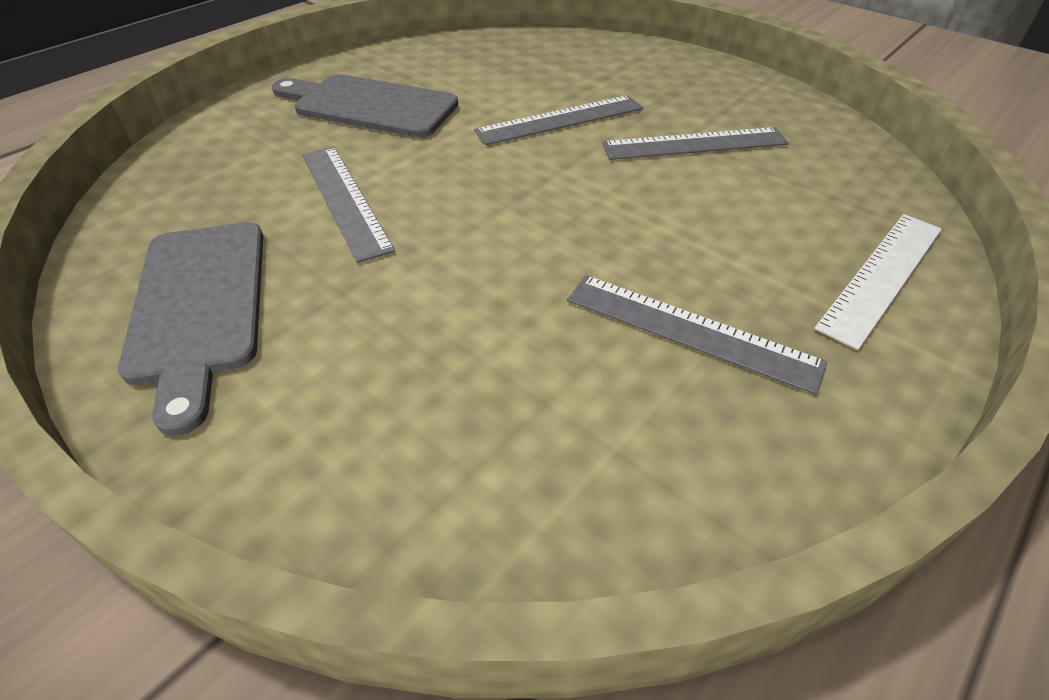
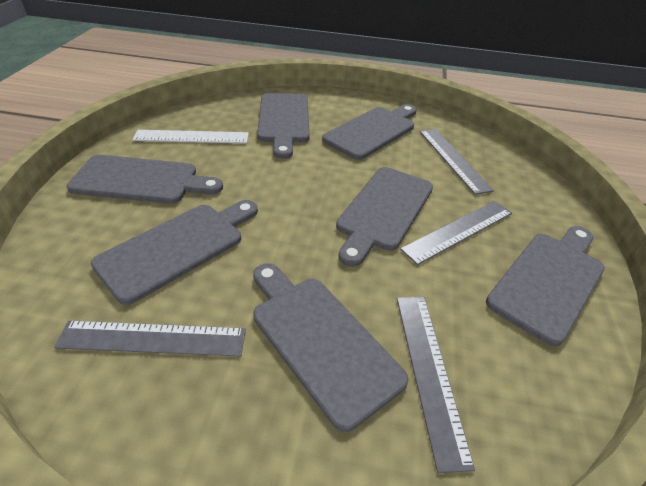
grey cutting board: [118,222,263,436] [272,74,458,138] = 2 -> [66,155,223,204] [91,200,258,305] [253,263,409,432] [257,93,310,159] [322,104,417,160] [336,167,433,267] [486,226,605,346] = 7

